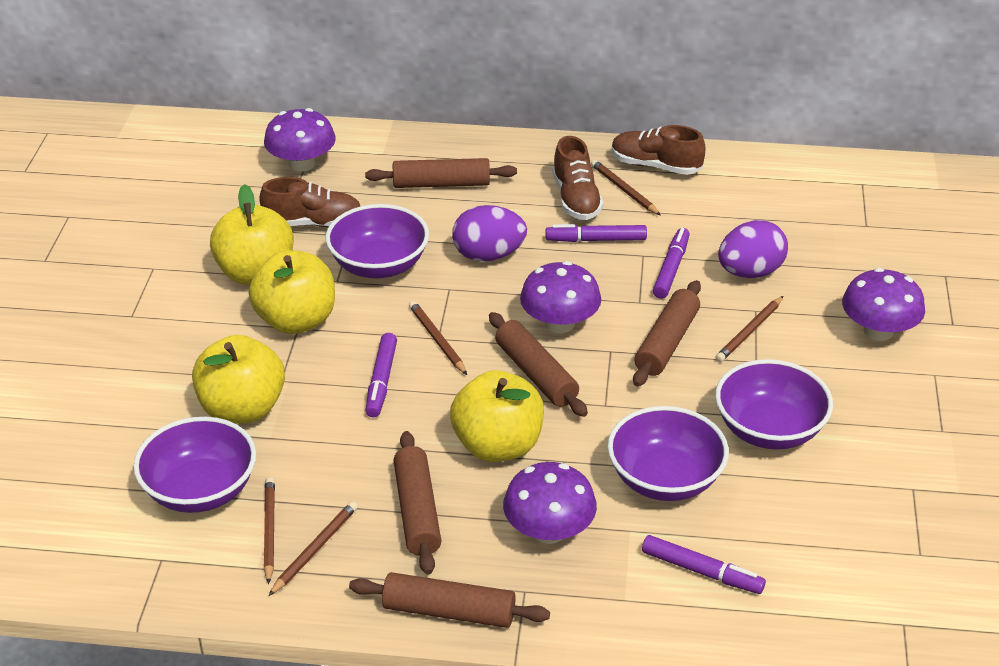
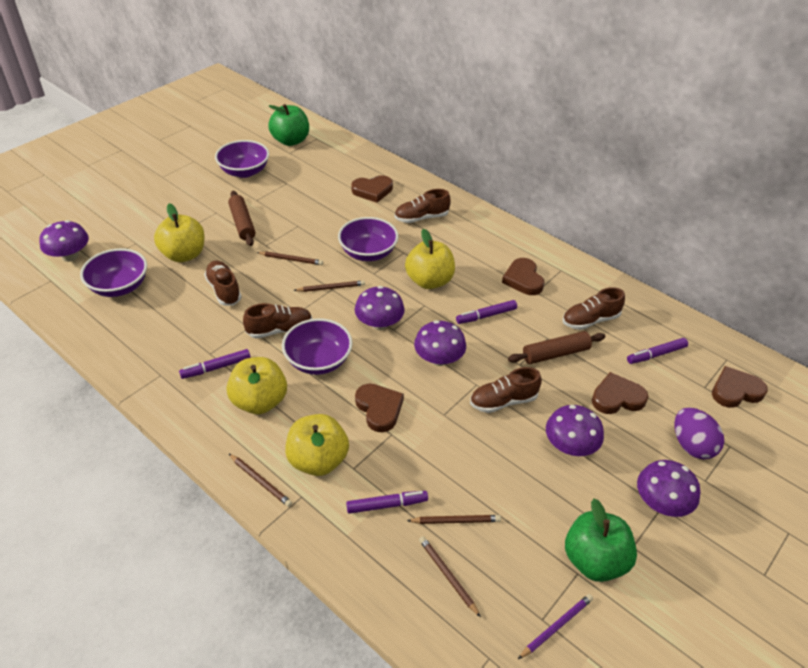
brown heart: none = 0 -> [351,175,393,203] [355,384,404,432] [502,258,545,295] [592,372,648,414] [712,366,768,408] = 5
brown rolling pin: [349,572,550,628] [365,158,517,188] [393,431,441,575] [489,312,588,417] [633,280,701,387] = 5 -> [228,191,255,246] [508,331,605,364] = 2
brown shoe: [259,177,360,227] [552,136,603,220] [612,125,706,175] = 3 -> [204,260,241,306] [243,303,312,339] [395,189,451,223] [470,367,542,413] [562,287,625,330] = 5
green apple: none = 0 -> [268,104,309,146] [565,498,637,582] = 2
purple egg: [452,205,527,262] [718,220,788,278] = 2 -> [674,408,724,459] = 1
purple mushroom: [264,108,336,172] [503,462,597,544] [520,261,601,333] [842,268,925,341] = 4 -> [39,220,89,262] [355,286,405,330] [414,320,466,366] [546,405,604,456] [637,460,701,517] = 5
purple pencil: none = 0 -> [518,594,593,659] = 1

